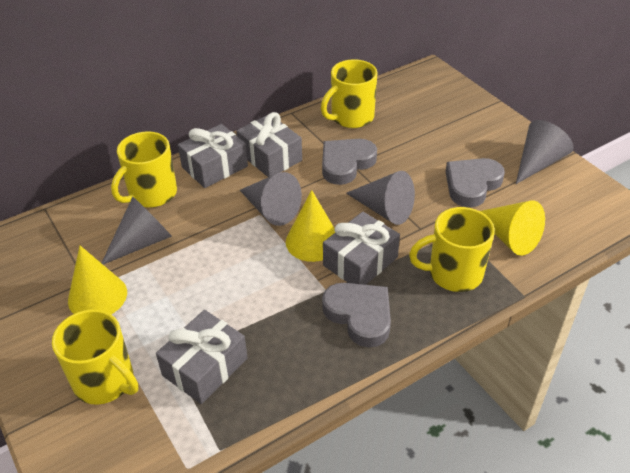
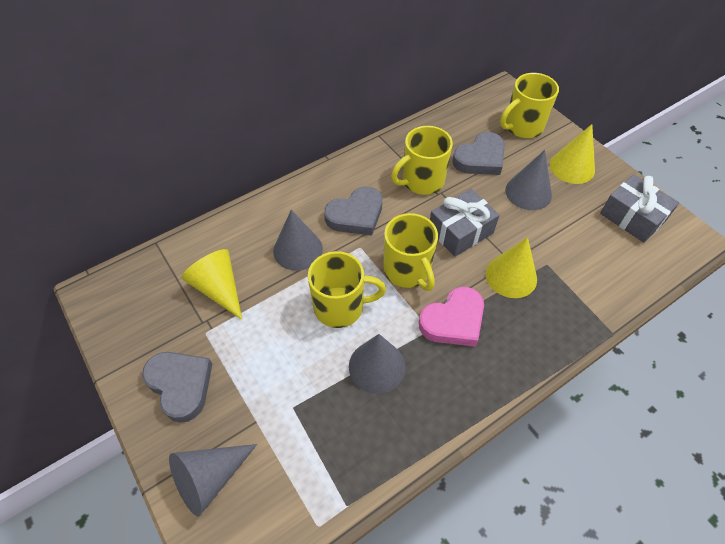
grey gift: [156,310,248,404] [178,124,248,188] [236,112,302,177] [323,212,400,285] = 4 -> [430,189,500,257] [600,174,679,243] = 2
pink heart: none = 0 -> [419,287,484,347] = 1

